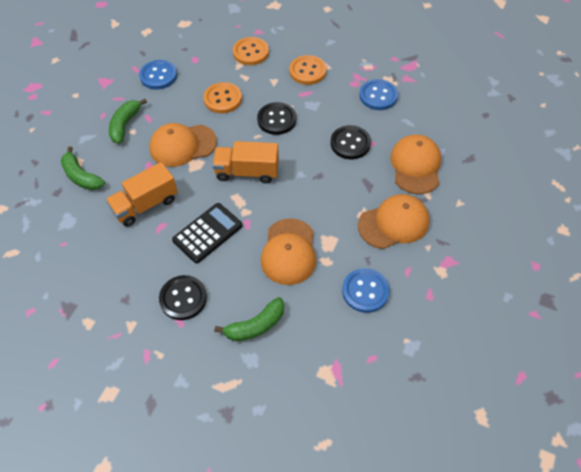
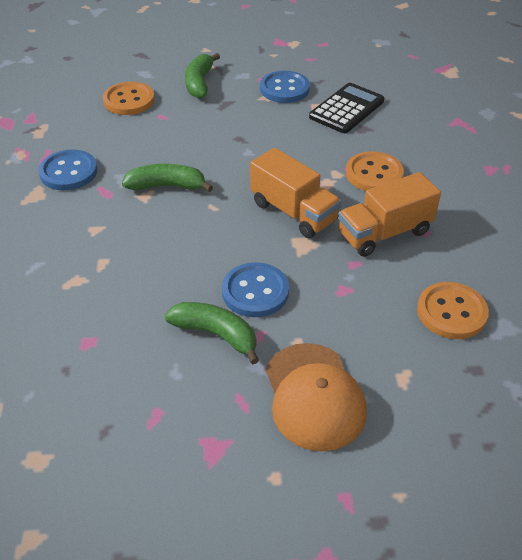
black button: [159,275,207,320] [257,102,296,135] [330,125,371,159] = 3 -> none = 0
orange cap: [149,123,217,167] [261,218,316,285] [358,194,430,249] [390,135,441,194] = 4 -> [266,343,367,451] = 1

